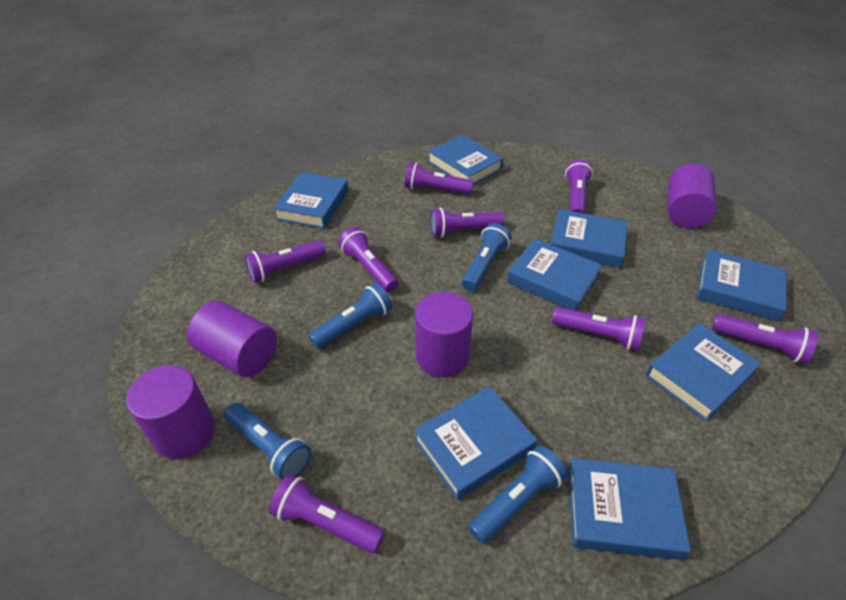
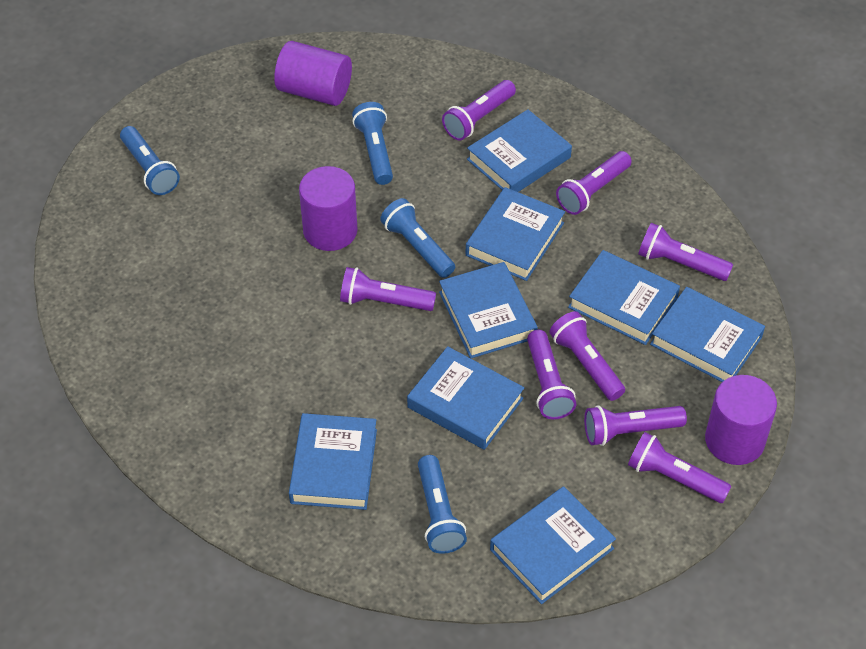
purple cylinder: [126,365,215,459] [187,301,277,377] [415,292,473,377] [668,163,717,228] = 4 -> [274,41,352,106] [299,166,358,251] [705,375,777,465] = 3

